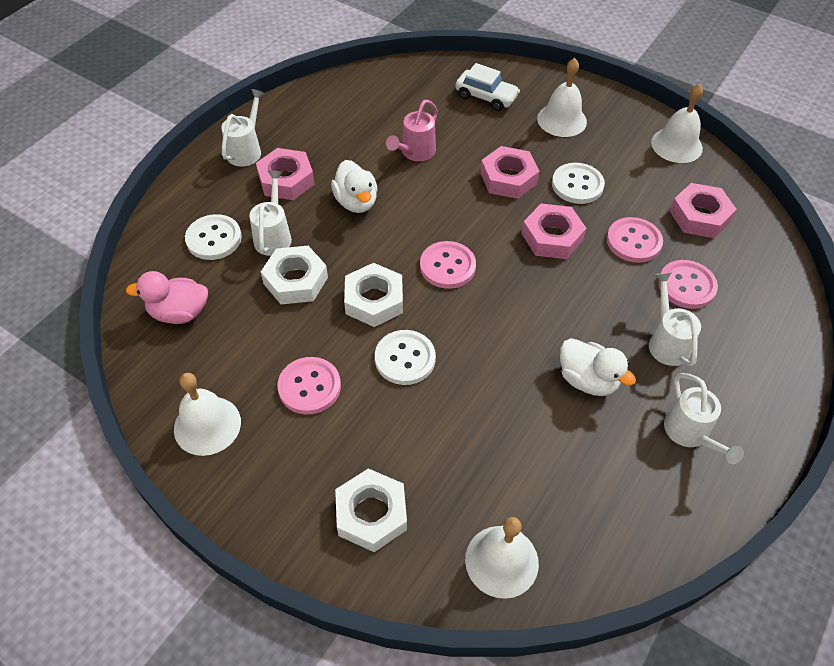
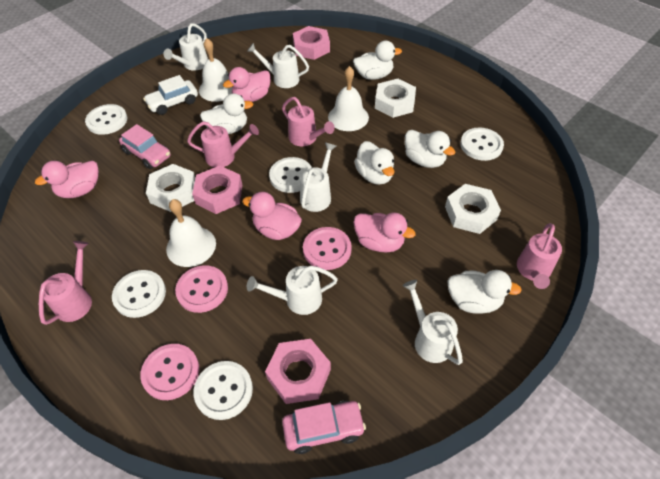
pink button: [277,357,341,415] [420,241,476,289] [607,217,663,263] [658,260,718,309] = 4 -> [140,344,199,400] [175,265,228,313] [303,227,352,270] = 3
pink car: none = 0 -> [119,124,171,169] [282,401,366,454] = 2
pink duck: [126,271,208,324] = 1 -> [35,161,99,198] [223,67,271,102] [242,192,302,240] [353,213,416,253] = 4
pink nut: [256,148,315,200] [480,146,539,199] [522,203,586,259] [670,183,737,238] = 4 -> [192,166,242,214] [265,339,331,404] [293,26,330,60] = 3
pink watering can: [386,100,438,161] = 1 -> [39,241,92,325] [187,121,259,167] [282,97,335,146] [517,223,562,289] = 4
white bell: [174,373,241,456] [465,517,539,599] [537,58,587,137] [651,83,703,163] = 4 -> [166,199,216,267] [199,38,232,102] [328,66,369,131] = 3
white button: [185,214,242,260] [375,330,436,385] [552,163,605,204] = 3 -> [85,104,127,135] [112,270,166,318] [193,361,253,420] [269,157,312,193] [460,128,504,161] = 5
white duck: [331,160,378,213] [560,338,636,396] = 2 -> [200,93,253,134] [353,41,402,80] [354,141,395,185] [405,130,455,168] [447,270,522,314] = 5
white watering can: [221,89,265,166] [249,170,292,256] [649,272,701,366] [664,373,744,464] = 4 -> [164,23,208,71] [247,43,309,88] [247,266,338,315] [300,142,336,212] [403,280,463,365] = 5

